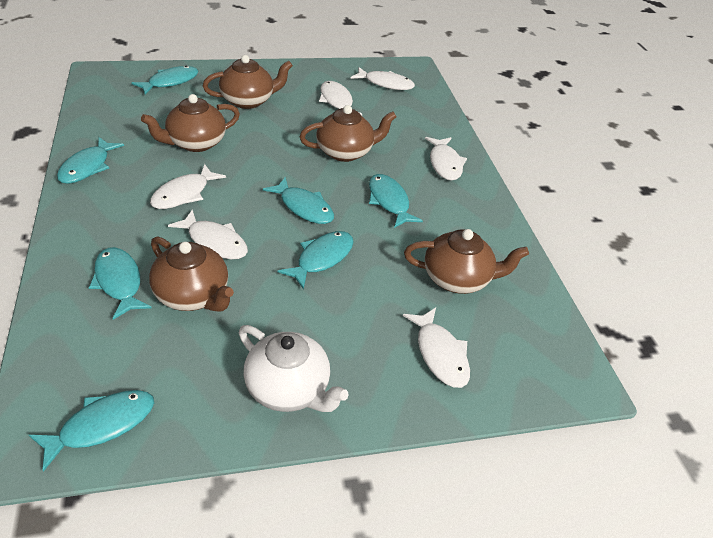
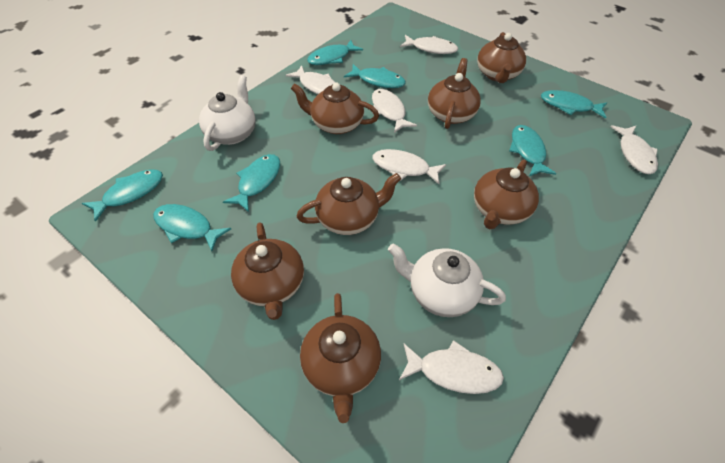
brown teapot: [141,94,240,152] [149,237,234,312] [203,55,293,109] [299,105,397,162] [404,229,529,294] = 5 -> [231,222,304,320] [291,83,379,134] [297,173,401,235] [300,293,381,423] [428,58,481,129] [474,160,539,229] [477,32,526,83] = 7
white teapot: [239,325,349,412] = 1 -> [199,75,256,151] [388,243,506,317] = 2

